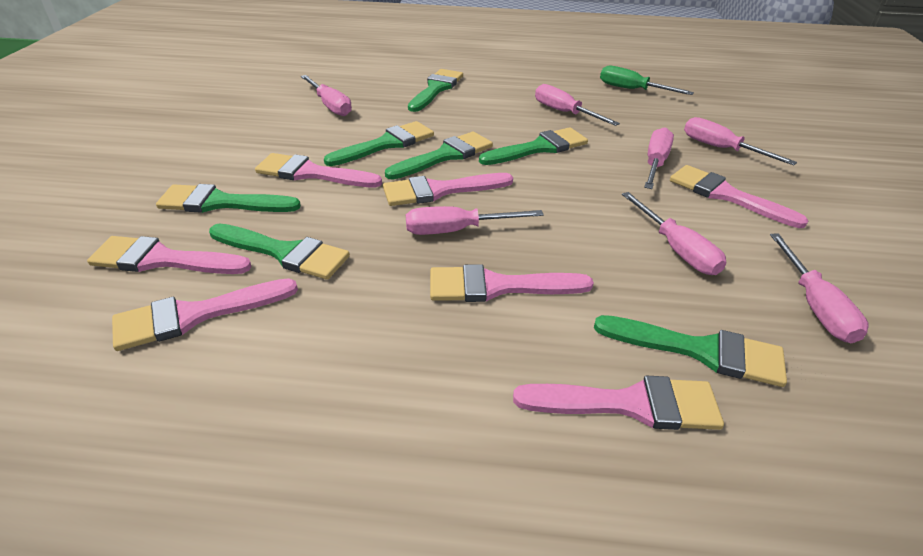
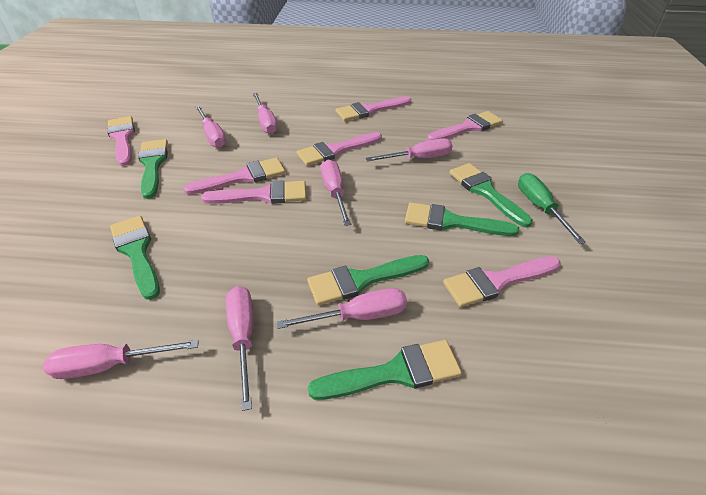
green brush: [156,184,301,213] [209,223,350,280] [324,121,434,166] [385,132,493,179] [408,69,463,112] [479,127,588,165] [594,315,787,387] = 7 -> [110,216,160,300] [138,139,168,199] [307,255,429,306] [308,340,462,400] [405,202,519,236] [449,163,533,228] = 6

